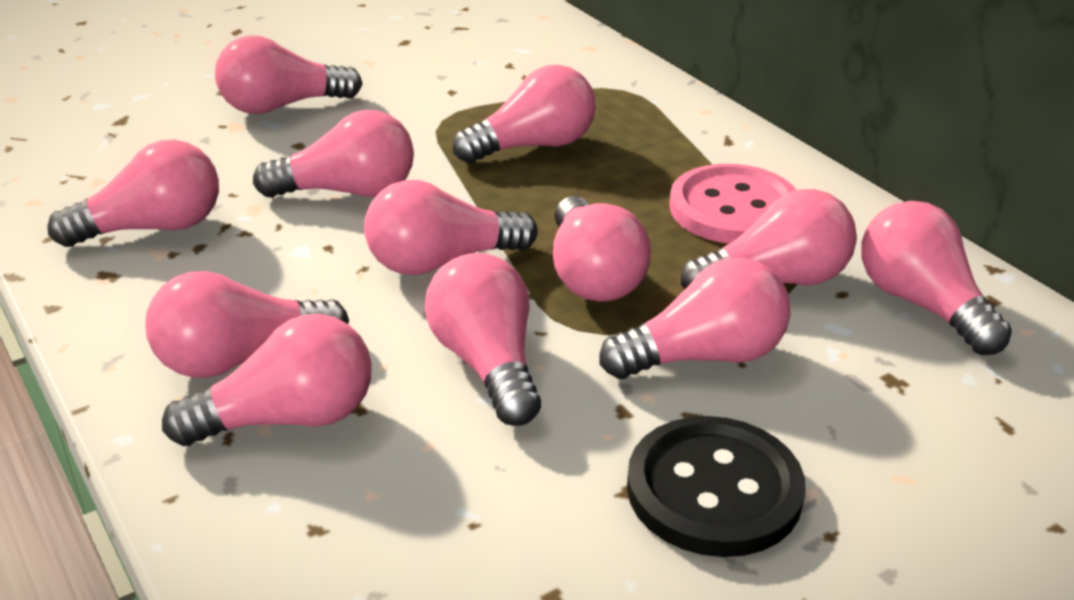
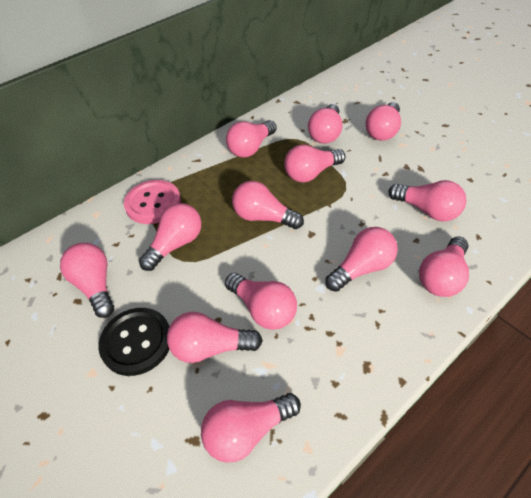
pink light bulb: [47,140,219,247] [145,271,349,378] [162,314,372,446] [215,35,363,114] [253,110,414,198] [364,180,538,275] [425,253,541,426] [453,64,596,163] [553,196,651,302] [600,258,791,379] [681,189,857,289] [861,201,1012,355] = 12 -> [60,243,114,318] [139,203,201,271] [167,312,263,363] [201,393,301,463] [225,273,297,330] [226,120,277,157] [232,181,304,229] [284,145,345,182] [308,104,342,144] [325,227,398,292] [366,102,401,141] [389,180,466,222] [419,236,469,297] = 13

